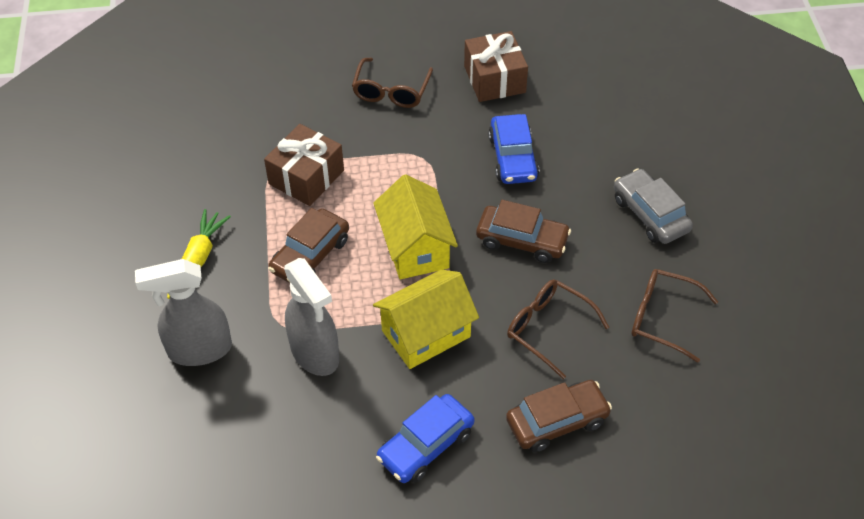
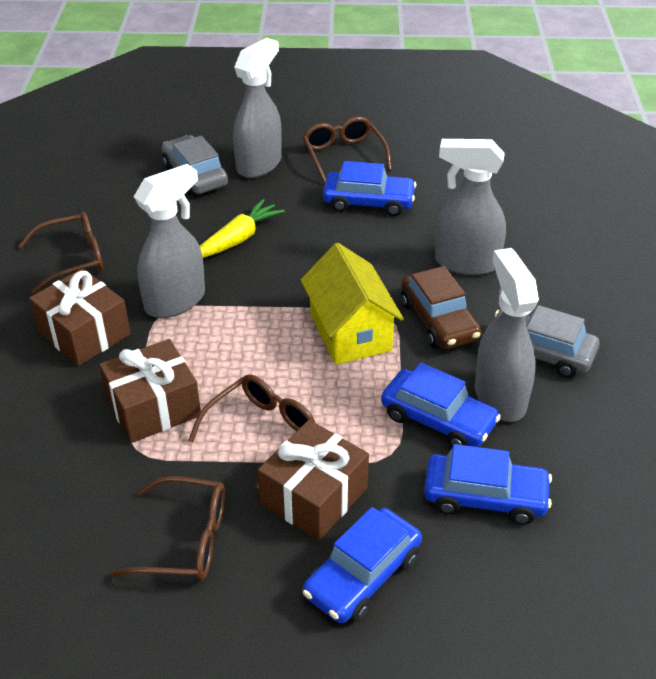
blue car: [376,394,475,483] [488,114,539,184] = 2 -> [303,507,422,623] [323,161,417,216] [381,362,501,448] [424,444,552,525] = 4
brown car: [268,208,349,283] [476,200,571,263] [506,380,612,452] = 3 -> [401,266,482,349] = 1
brown gift: [264,124,344,206] [464,31,528,102] = 2 -> [29,268,131,366] [99,339,201,443] [258,420,369,541] = 3
brown glasses: [352,58,433,108] [507,279,609,379] [631,269,718,363] = 3 -> [18,212,103,294] [109,476,225,581] [188,374,315,489] [303,117,392,184] = 4
grey car: [614,168,693,244] = 1 -> [162,135,228,195] [487,305,599,378] = 2
grey spray bottle: [135,259,232,366] [284,258,339,376] = 2 -> [134,164,205,318] [233,38,282,178] [435,139,506,275] [475,248,539,422] = 4
yellow house: [373,174,458,279] [373,270,479,369] = 2 -> [301,243,404,365] = 1

